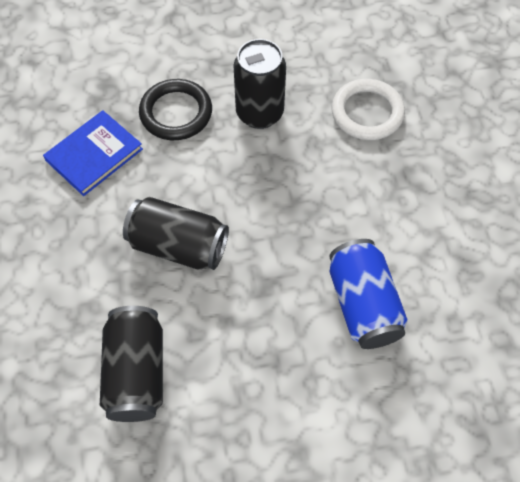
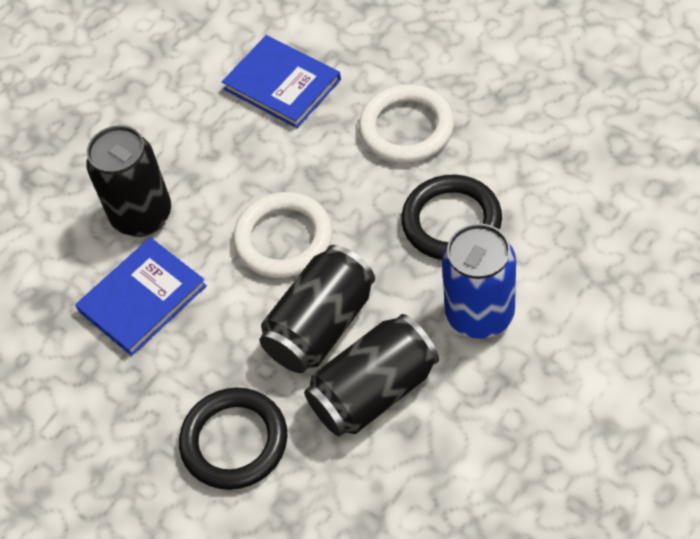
black ring: [139,79,212,140] = 1 -> [179,387,288,490] [401,175,502,260] = 2
blue book: [43,110,143,196] = 1 -> [75,237,207,356] [222,35,341,128] = 2
white ring: [331,79,405,140] = 1 -> [233,192,333,278] [359,84,454,163] = 2

